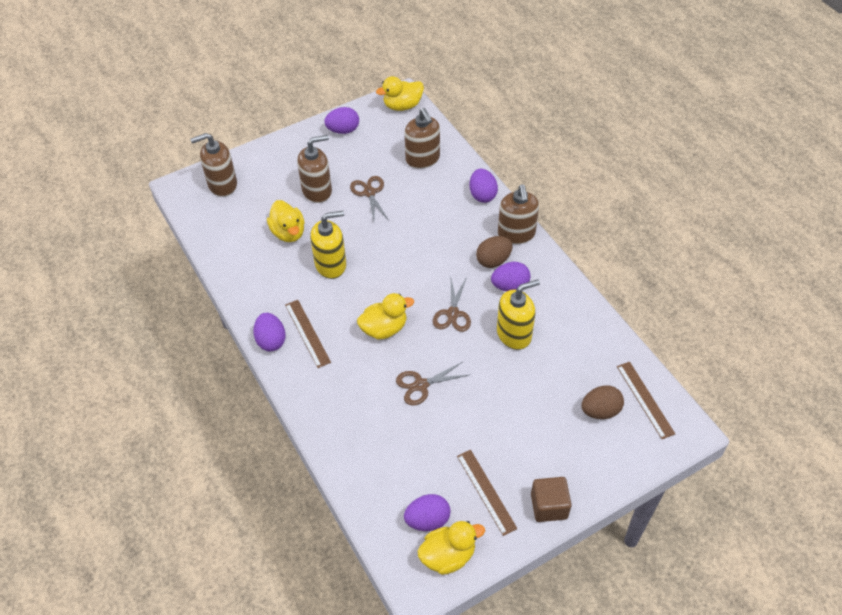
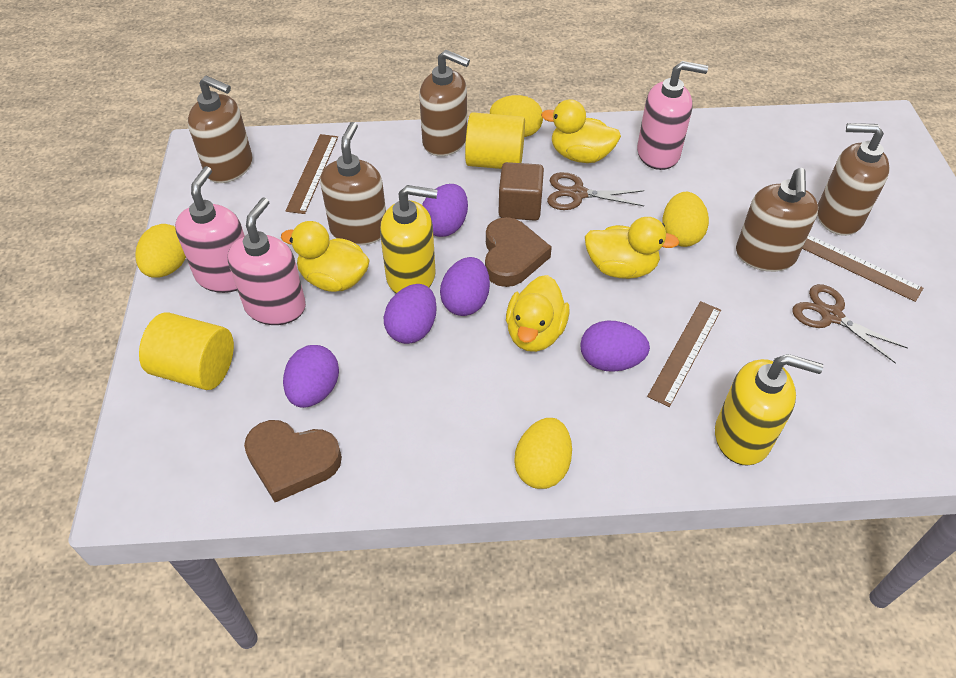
brown egg: [476,236,513,268] [581,386,624,419] = 2 -> none = 0
brown heart: none = 0 -> [244,420,342,502] [485,217,552,287] = 2
brown scissors: [350,176,389,221] [396,362,468,406] [433,277,471,332] = 3 -> [547,172,644,210] [792,284,908,364] = 2
brown soap dispenser: [190,133,237,197] [297,135,332,203] [405,108,440,169] [498,184,539,244] = 4 -> [188,76,253,183] [320,122,386,246] [419,50,470,156] [736,168,818,272] [817,123,890,236] = 5
pink soap dispenser: none = 0 -> [175,166,245,293] [228,198,306,325] [637,61,708,170] = 3
yellow cylinder: none = 0 -> [139,312,234,390] [465,112,525,169] = 2
yellow egg: none = 0 -> [136,224,186,278] [490,95,543,137] [514,418,572,489] [662,192,709,247] = 4

